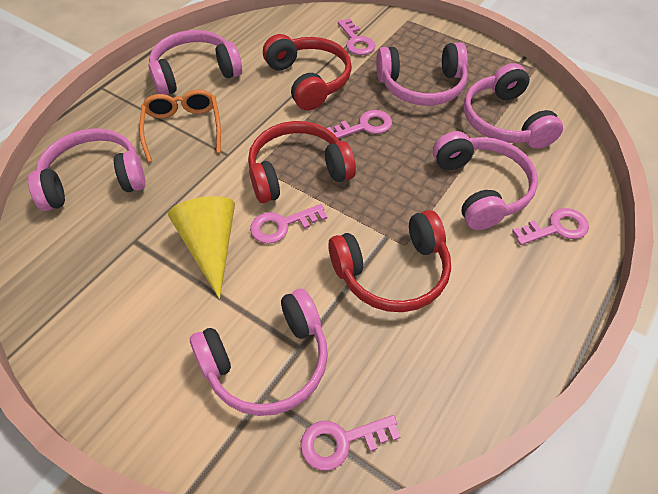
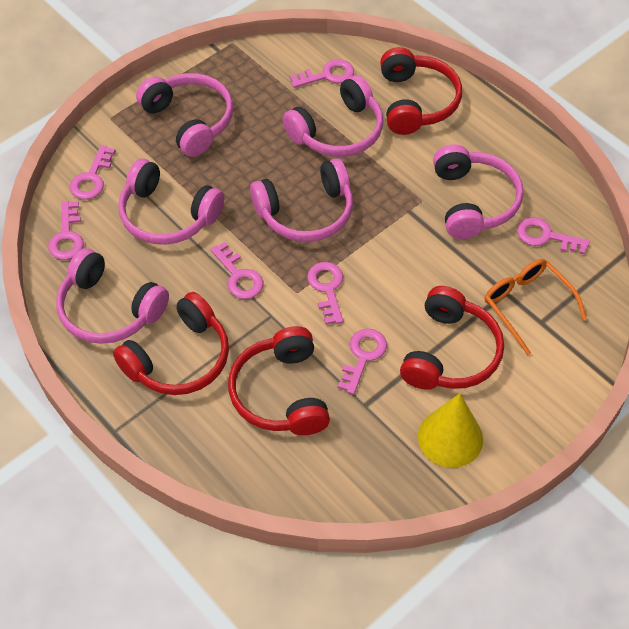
pink key: [250,204,327,244] [301,415,400,471] [327,110,392,139] [338,19,375,55] [512,208,589,245] = 5 -> [48,201,84,260] [70,145,115,200] [210,242,264,299] [290,59,354,88] [307,262,343,325] [337,328,387,394] [517,217,590,255] = 7
red headphones: [248,121,356,203] [263,34,352,110] [328,210,451,312] = 3 -> [113,292,229,395] [228,326,330,435] [380,47,462,135] [400,286,504,390] = 4

